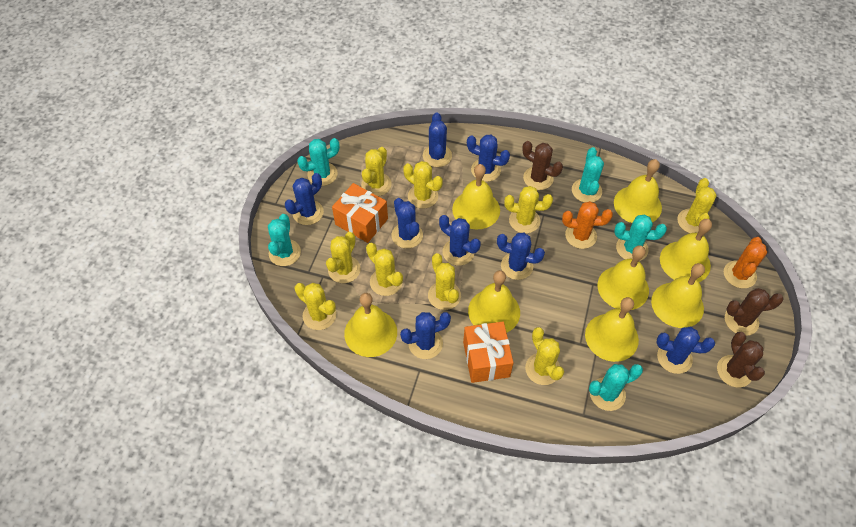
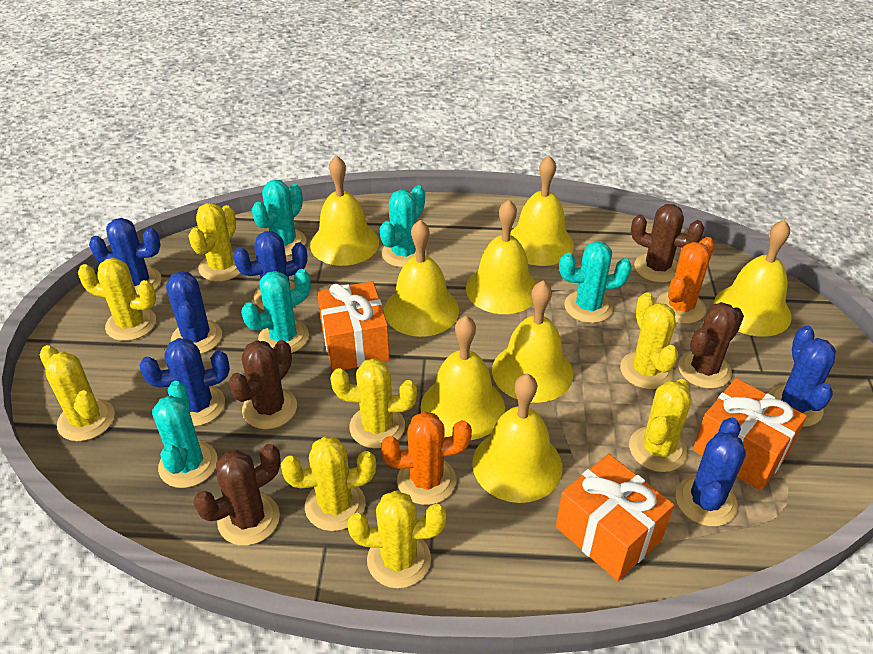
blue cactus: [285,173,324,225] [392,198,423,249] [400,312,451,359] [423,113,452,167] [439,215,480,266] [467,135,510,182] [497,233,545,280] [657,327,715,374] = 8 -> [89,218,161,295] [140,338,230,427] [166,271,222,354] [233,231,307,310] [676,417,746,527] [768,326,836,427] = 6
brown cactus: [522,141,563,190] [717,332,765,387] [725,288,784,336] = 3 -> [193,444,281,546] [229,340,297,429] [631,204,704,283] [678,302,744,389] = 4
orange gift: [332,183,388,243] [463,321,514,383] = 2 -> [317,281,390,372] [556,454,674,581] [693,378,807,491] = 3
yellow cactus: [295,283,336,330] [326,232,361,283] [361,147,392,196] [366,243,403,296] [403,161,443,209] [428,253,461,310] [504,186,553,233] [525,327,564,385] [677,178,717,233] = 9 -> [40,345,115,441] [78,258,156,341] [188,203,240,282] [281,436,376,531] [330,358,417,448] [347,490,446,588] [620,292,678,389] [629,379,691,472] = 8

